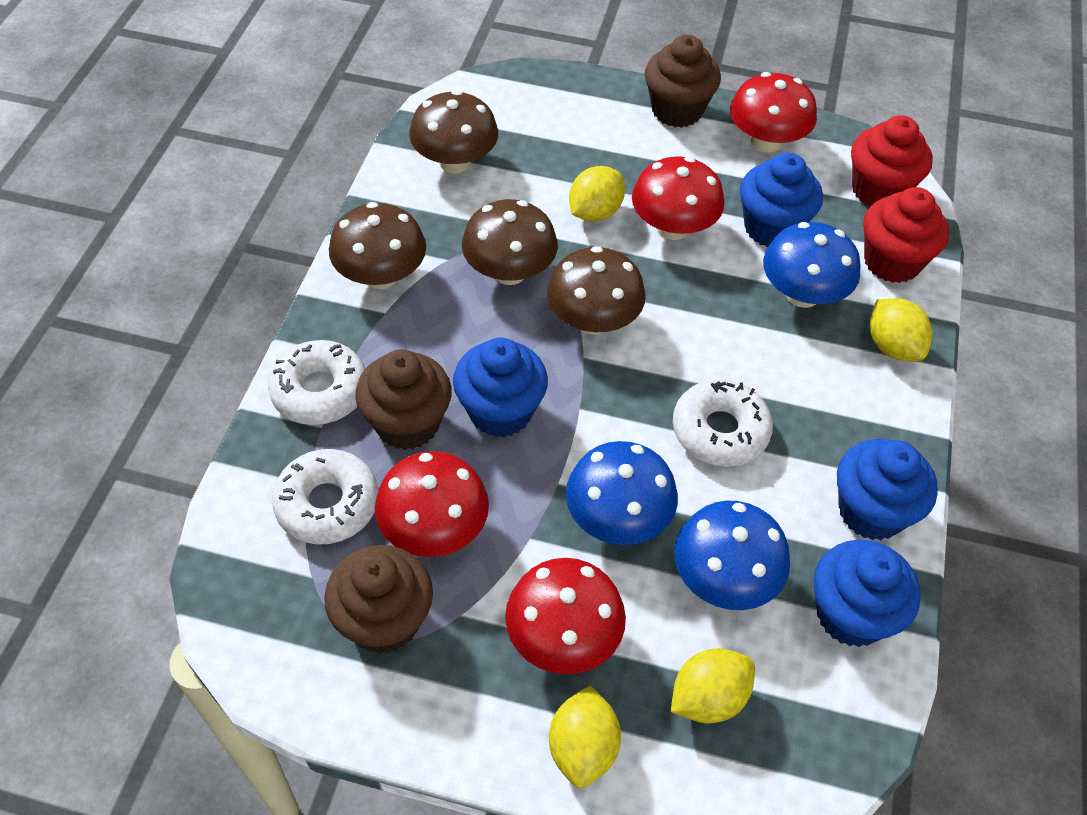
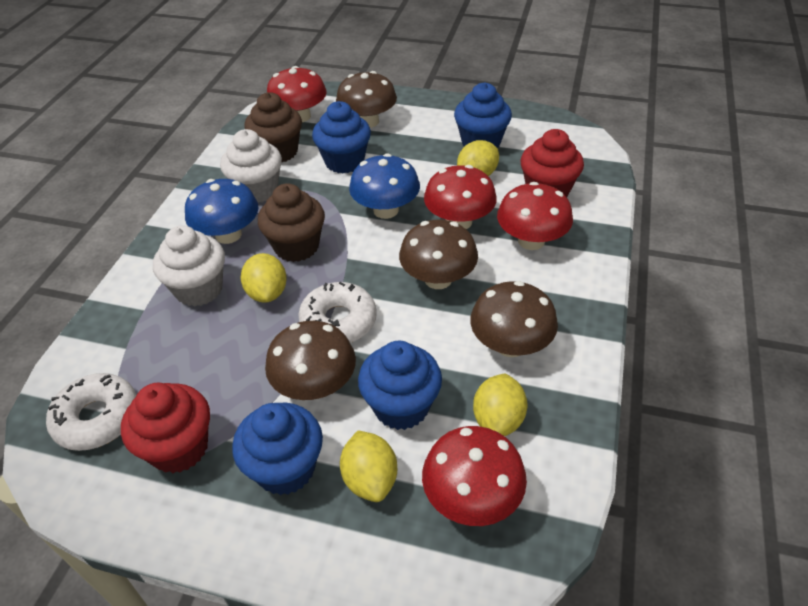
blue mushroom: [566,441,678,545] [674,501,790,610] [763,222,861,308] = 3 -> [185,179,259,244] [349,153,420,219] = 2
brown cupcake: [324,545,433,654] [355,350,452,450] [645,35,721,128] = 3 -> [244,92,302,163] [258,183,325,262] = 2
white cupcake: none = 0 -> [153,225,225,307] [220,129,282,203] = 2
white donut: [268,340,365,425] [272,449,378,545] [673,379,773,467] = 3 -> [46,373,137,451] [298,282,377,343] = 2

